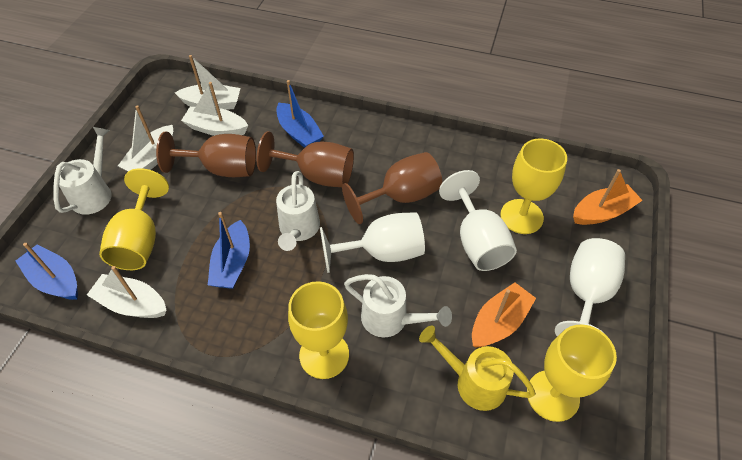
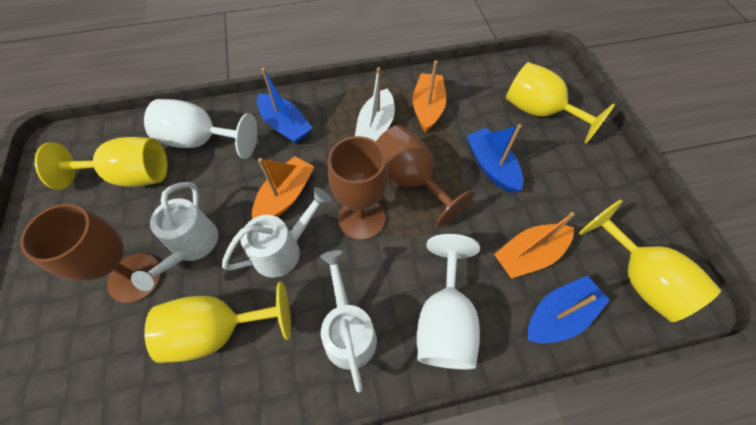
orange boat: [472,283,536,348] [573,169,643,225] = 2 -> [252,156,315,219] [413,60,446,133] [494,212,575,278] = 3
white boat: [87,266,166,318] [118,105,173,171] [175,55,241,110] [181,82,248,136] = 4 -> [355,67,395,141] = 1
white goblet: [320,212,425,273] [439,170,517,271] [555,238,625,336] = 3 -> [144,99,258,159] [417,234,480,369] = 2
yellow watering can: [419,326,536,411] = 1 -> none = 0

